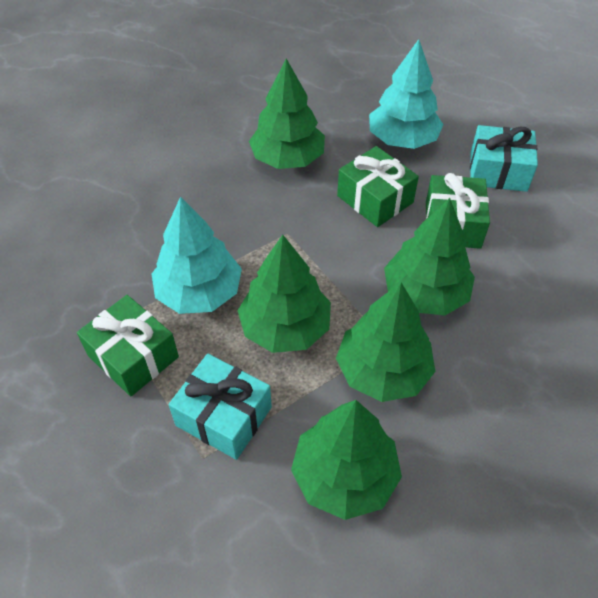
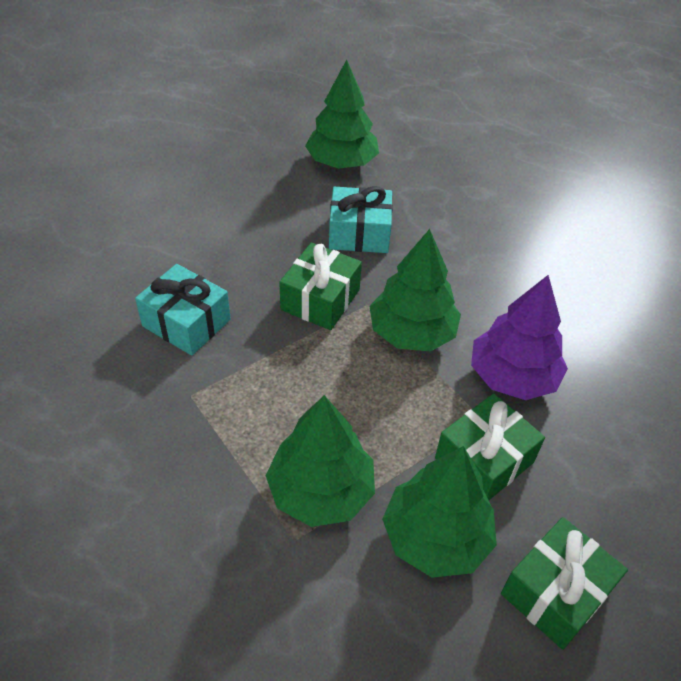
green tree: [237,235,331,353] [249,59,325,169] [291,400,402,520] [336,282,435,402] [384,198,475,315] = 5 -> [266,395,375,527] [305,59,379,169] [369,229,461,352] [382,446,497,578] = 4
purple tree: none = 0 -> [471,275,568,400] = 1
turquoise tree: [152,197,242,314] [369,39,444,149] = 2 -> none = 0

